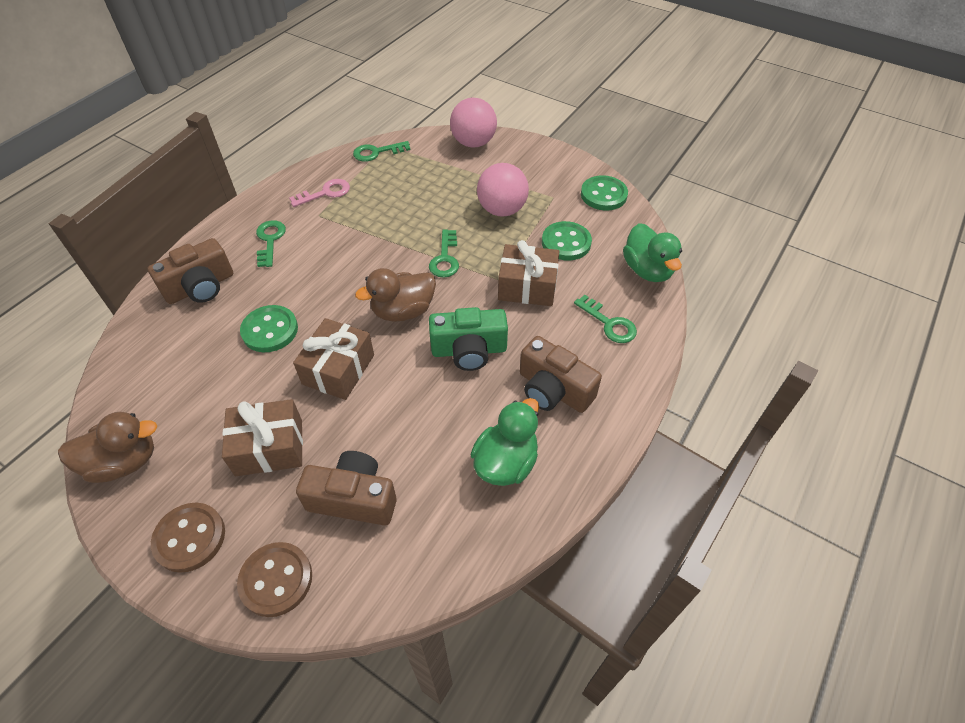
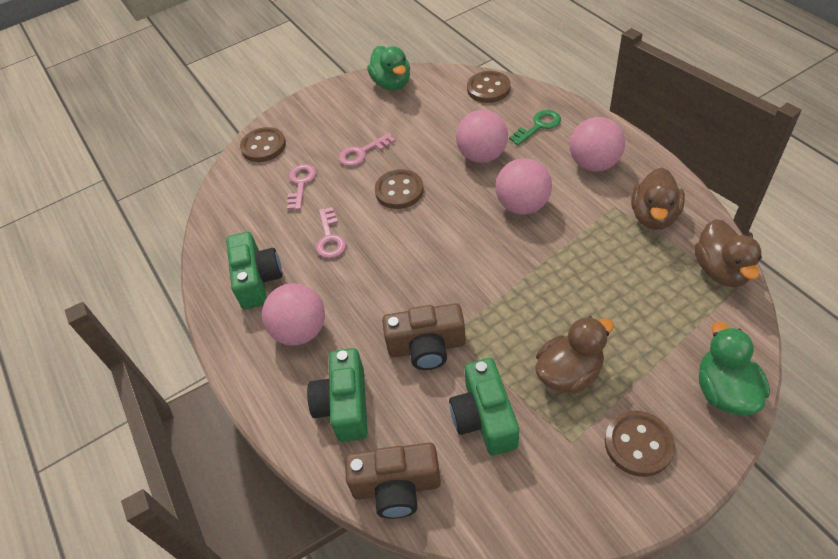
brown button: [151,503,225,573] [237,542,312,617] = 2 -> [240,127,286,162] [375,169,424,209] [467,71,511,103] [605,411,675,477] = 4
brown camera: [147,238,233,304] [296,451,397,525] [520,336,602,413] = 3 -> [345,442,441,519] [382,303,466,370] = 2
brown duck: [58,412,157,483] [355,268,436,322] = 2 -> [535,316,614,394] [631,168,685,230] [694,219,762,287] = 3
brown gift: [222,399,303,476] [293,318,374,400] [498,240,559,306] = 3 -> none = 0
green button: [240,305,298,352] [542,221,592,260] [581,175,628,211] = 3 -> none = 0
green camera: [429,307,508,371] = 1 -> [226,232,282,310] [307,348,368,442] [449,358,519,455] = 3
green key: [256,220,286,267] [353,141,411,162] [429,229,459,278] [574,295,637,343] = 4 -> [509,110,561,145] = 1
pink ball: [450,97,497,148] [477,163,529,217] = 2 -> [262,283,325,346] [456,110,508,163] [495,158,552,214] [570,117,625,172] = 4
pink key: [289,179,350,207] = 1 -> [287,164,316,210] [316,207,346,258] [339,133,395,166] = 3

